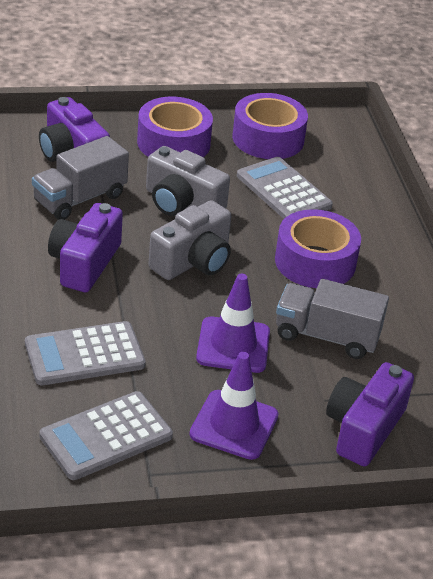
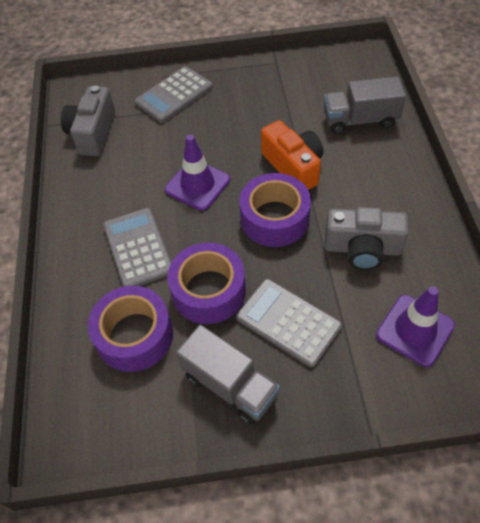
orange camera: none = 0 -> [261,120,323,190] = 1
purple camera: [39,97,110,162] [48,203,123,292] [326,362,414,466] = 3 -> none = 0

